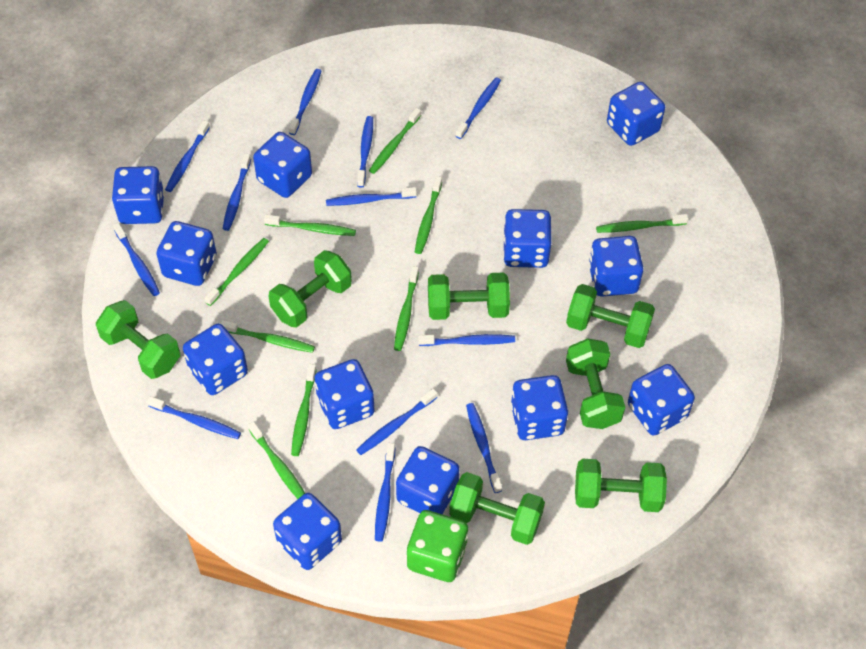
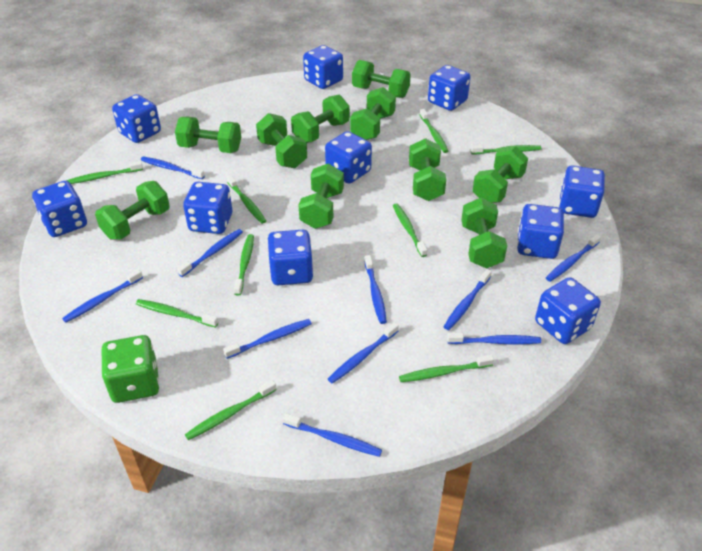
blue dice: [112,166,164,224] [156,221,217,286] [183,323,248,395] [253,132,312,198] [273,493,342,570] [315,359,375,429] [396,446,460,514] [503,209,552,268] [511,375,568,440] [589,236,644,297] [607,82,665,146] [628,364,695,435] = 12 -> [32,181,87,237] [112,94,161,143] [183,182,232,234] [268,230,313,285] [303,45,343,89] [325,131,372,184] [428,65,471,111] [517,204,564,259] [535,277,601,344] [559,165,605,218] = 10
blue toothbrush: [113,223,160,296] [147,396,241,439] [165,120,210,192] [223,153,251,231] [289,69,321,135] [326,187,417,206] [356,389,437,455] [357,116,373,188] [375,443,395,541] [418,334,515,346] [456,78,501,139] [466,403,502,493] = 12 -> [62,269,143,323] [141,157,205,179] [177,229,243,277] [223,319,312,359] [283,413,382,457] [328,322,399,383] [364,255,387,324] [444,269,492,330] [447,333,541,345] [546,234,601,282] = 10
green dumbbell: [96,300,180,379] [269,250,352,327] [428,273,510,320] [449,472,545,545] [566,284,655,348] [566,338,625,429] [575,459,667,512] = 7 -> [95,181,170,240] [175,116,241,153] [256,113,307,168] [291,95,350,143] [299,164,344,229] [350,87,396,140] [352,60,411,98] [409,138,446,201] [461,198,507,268] [472,146,528,203] = 10

